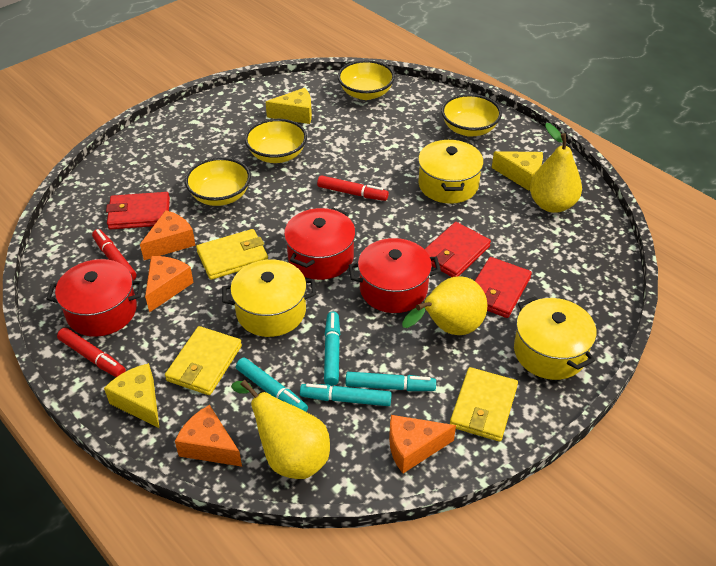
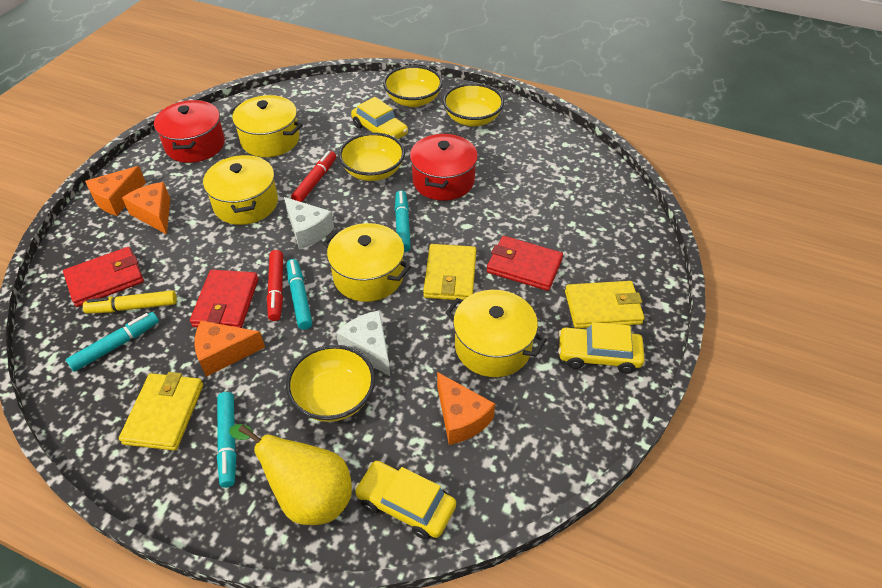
red marker: [57,328,126,377] [92,229,137,280] [317,175,389,201] = 3 -> [267,250,283,321] [291,151,336,202] = 2
red pot: [47,259,143,337] [284,207,356,280] [349,238,441,313] = 3 -> [154,100,225,163] [410,133,478,201] = 2
white cheese: none = 0 -> [284,197,334,249] [336,310,390,376] = 2
yellow car: none = 0 -> [351,97,408,139] [354,461,456,540] [558,322,645,373] = 3
yellow cheese: [104,363,160,429] [266,88,312,124] [492,151,543,191] = 3 -> none = 0
yellow marker: none = 0 -> [83,290,177,314] = 1
yellow pear: [231,380,330,479] [402,276,487,335] [530,123,582,213] = 3 -> [229,424,352,525] = 1
yellow pot: [222,260,316,337] [418,139,484,204] [514,296,597,380] = 3 -> [203,154,278,225] [229,95,303,157] [323,223,411,302] [445,290,547,377] = 4

